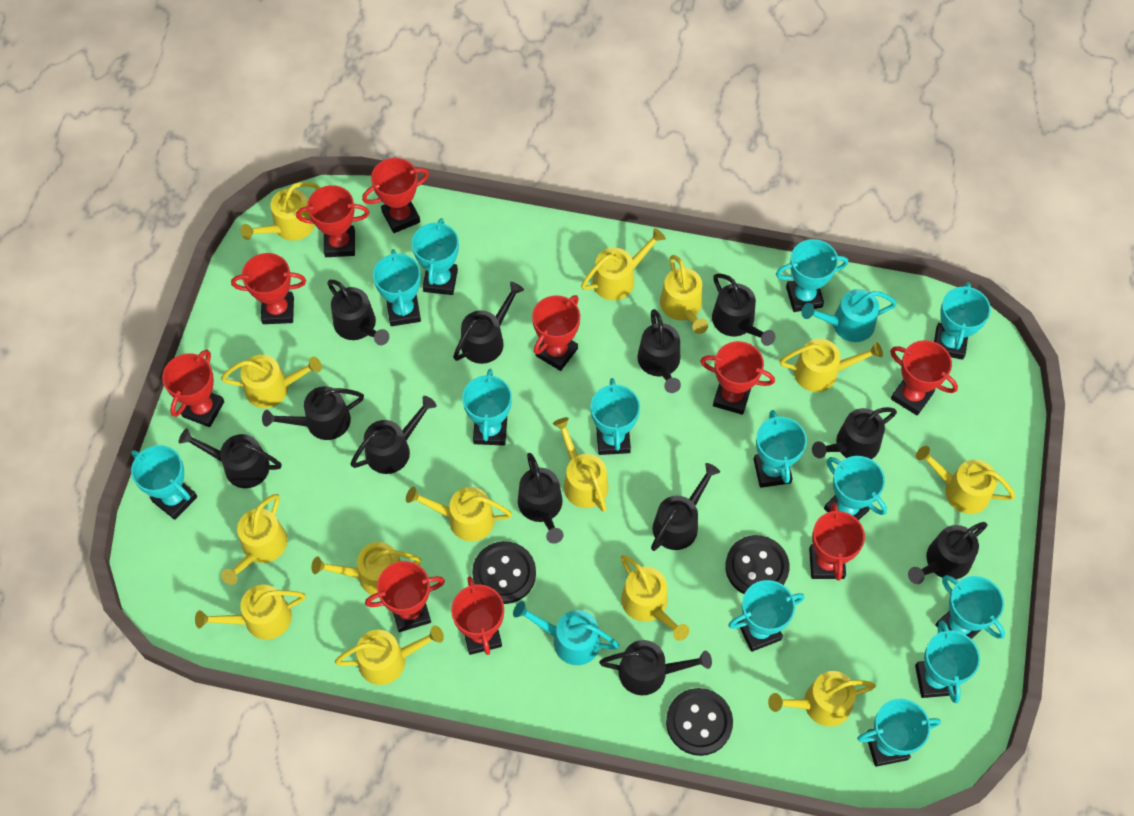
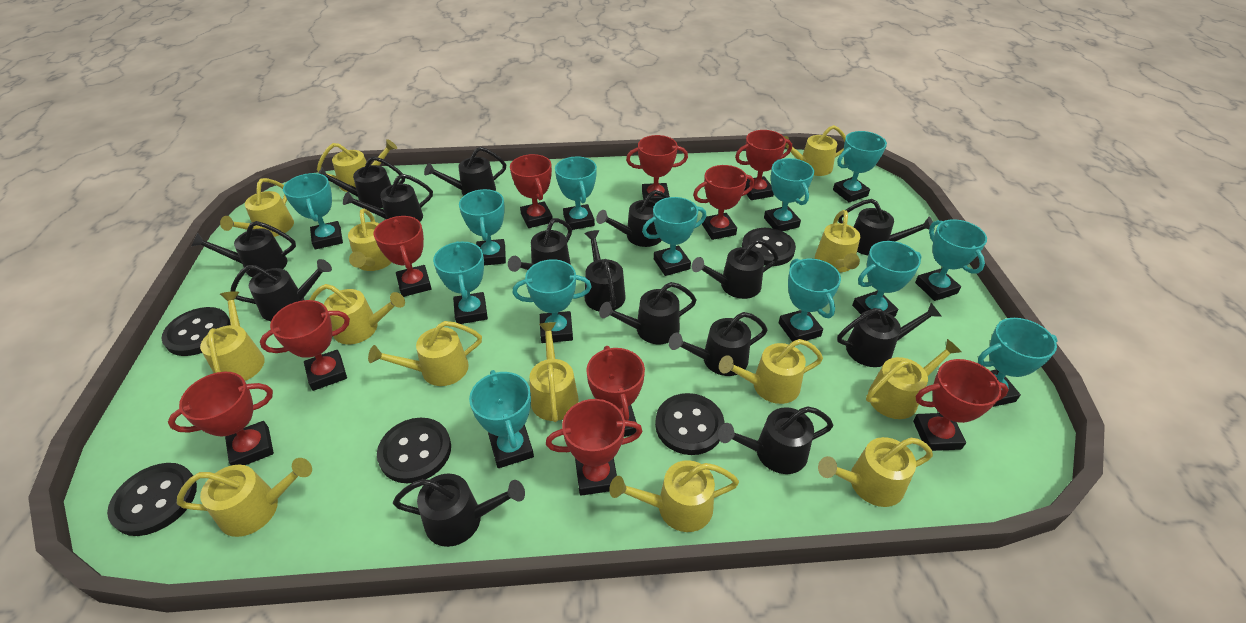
black button: [472,541,536,604] [666,688,733,756] [725,535,789,594] = 3 -> [107,463,197,536] [161,307,230,356] [377,418,451,483] [655,393,724,455] [742,228,796,266] = 5
black watering can: [179,428,282,488] [262,386,364,440] [327,280,389,345] [350,396,437,474] [453,282,524,364] [518,453,564,544] [599,640,712,695] [637,309,681,393] [651,463,720,551] [712,273,775,346] [812,407,897,459] [908,522,988,584] = 12 -> [191,221,296,277] [230,259,332,321] [318,156,405,208] [343,174,433,222] [393,473,525,547] [424,147,506,196] [508,218,572,272] [584,230,626,311] [596,190,668,247] [599,282,697,344] [669,312,768,376] [692,239,779,299] [718,406,833,474] [837,303,942,367] [838,199,933,255] = 15
turquoise watering can: [513,601,619,665] [801,289,897,342] = 2 -> none = 0

